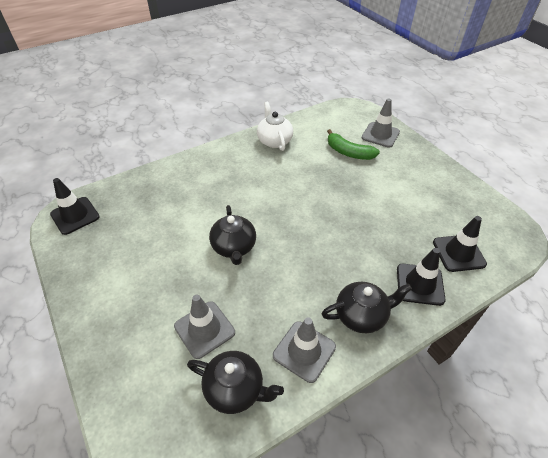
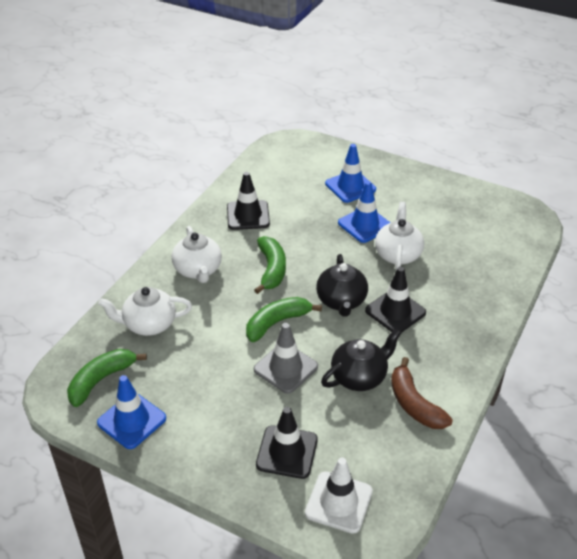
black teapot: [187,351,284,414] [209,205,256,265] [322,282,412,333] = 3 -> [316,254,368,317] [321,328,401,391] = 2
blue traffic cone: none = 0 -> [97,375,166,449] [325,144,376,203] [338,181,391,243] = 3
brown banana: none = 0 -> [391,357,453,429] = 1
green banana: [327,129,380,160] = 1 -> [67,349,147,407] [246,297,322,342] [254,236,286,294] = 3
grey traffic cone: [174,295,235,359] [273,317,336,383] [362,98,400,148] = 3 -> [254,323,318,394] = 1
white teapot: [257,102,293,151] = 1 -> [98,287,192,336] [172,226,222,283] [375,202,424,270] = 3
white traffic cone: none = 0 -> [305,457,373,534] = 1

